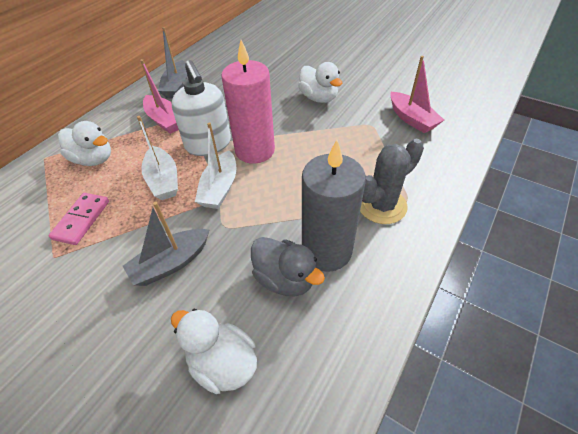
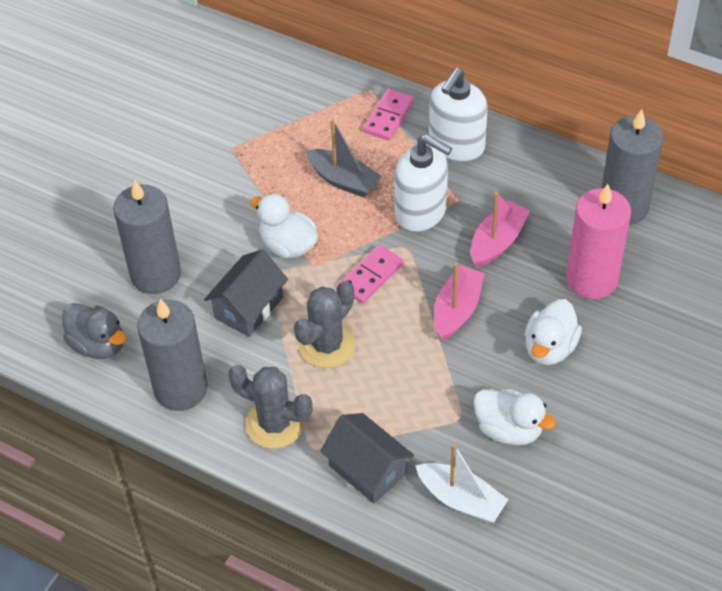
grey boat: [123,202,209,286] [158,27,187,99] = 2 -> [306,119,382,197] = 1
grey cactus: [360,139,424,224] = 1 -> [228,365,313,449] [294,281,356,368] = 2
grey candle: [302,140,366,272] = 1 -> [113,180,181,294] [137,298,208,411] [601,109,664,225] = 3
grey house: none = 0 -> [204,250,288,337] [320,413,414,504] = 2
pink domino: [48,193,109,245] = 1 -> [339,245,403,304] [363,89,414,141] = 2
white boat: [137,116,178,200] [195,122,236,209] = 2 -> [415,444,508,523] = 1
white soap dispenser: [171,60,231,156] = 1 -> [395,134,452,232] [429,68,488,162] = 2

